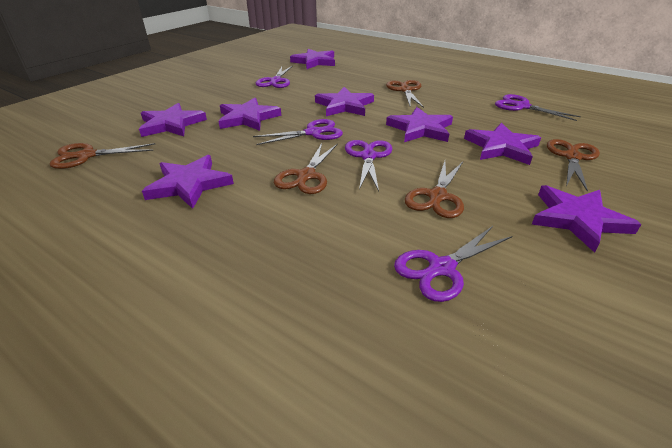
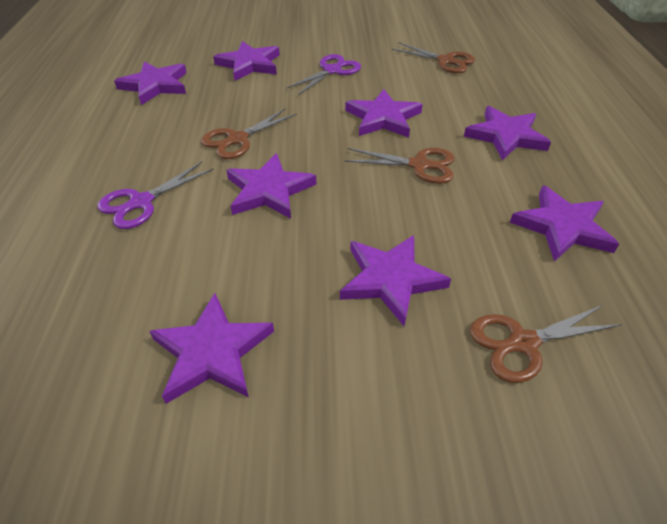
brown scissors: [50,143,155,169] [274,143,338,194] [386,80,424,108] [405,161,464,218] [547,139,600,192] = 5 -> [201,108,297,159] [344,148,455,184] [392,42,475,73] [470,305,622,383] = 4
purple scissors: [253,119,343,145] [256,65,293,88] [345,140,392,191] [394,226,512,302] [495,94,581,121] = 5 -> [97,161,214,229] [286,54,361,95] = 2

